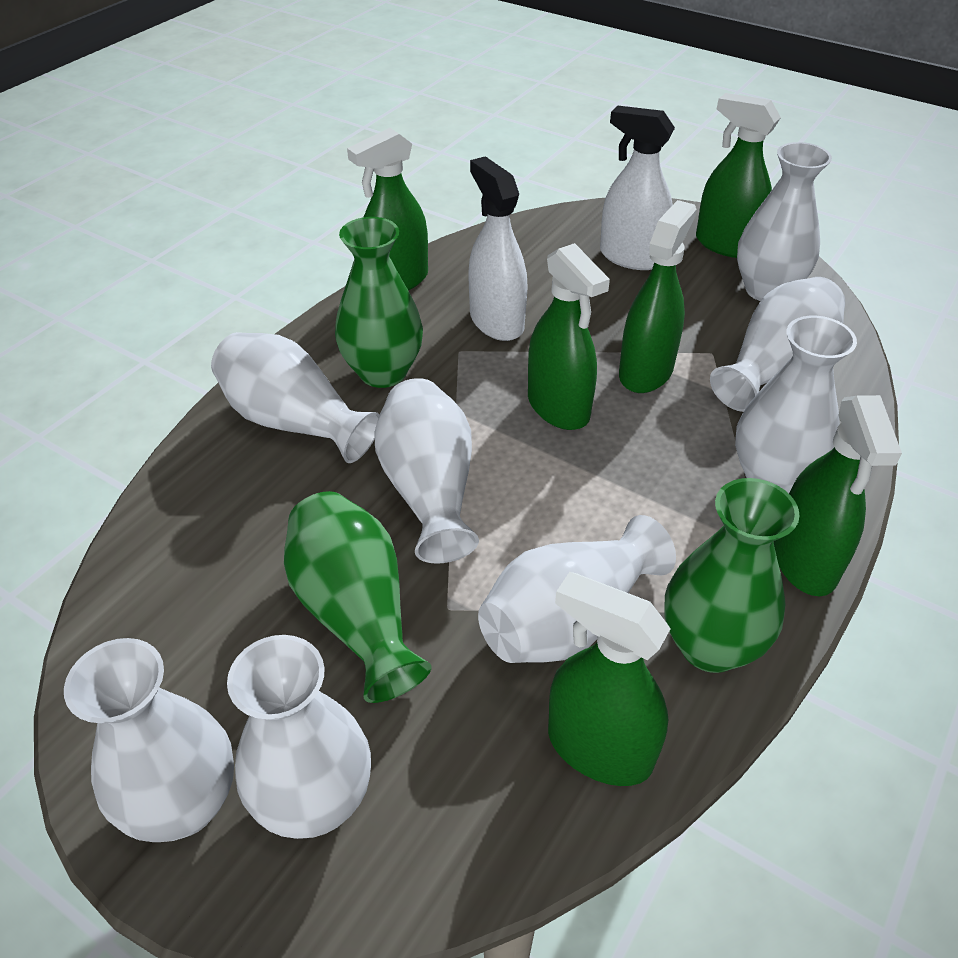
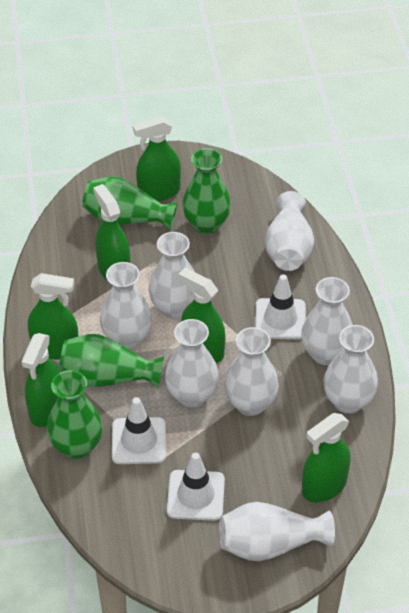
green vase: [284,491,431,703] [335,217,423,388] [665,478,800,673] = 3 -> [47,370,102,459] [59,334,164,388] [82,176,178,230] [182,148,231,234] = 4
white spray bottle: [468,156,528,341] [600,105,675,270] = 2 -> none = 0
white traffic cone: none = 0 -> [112,397,166,464] [167,452,225,521] [255,274,306,340] = 3

